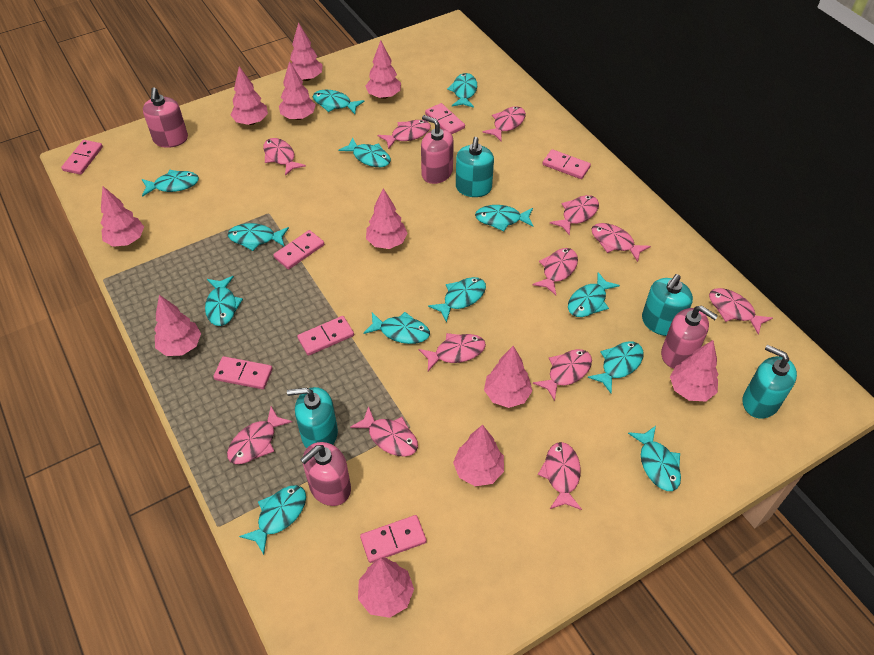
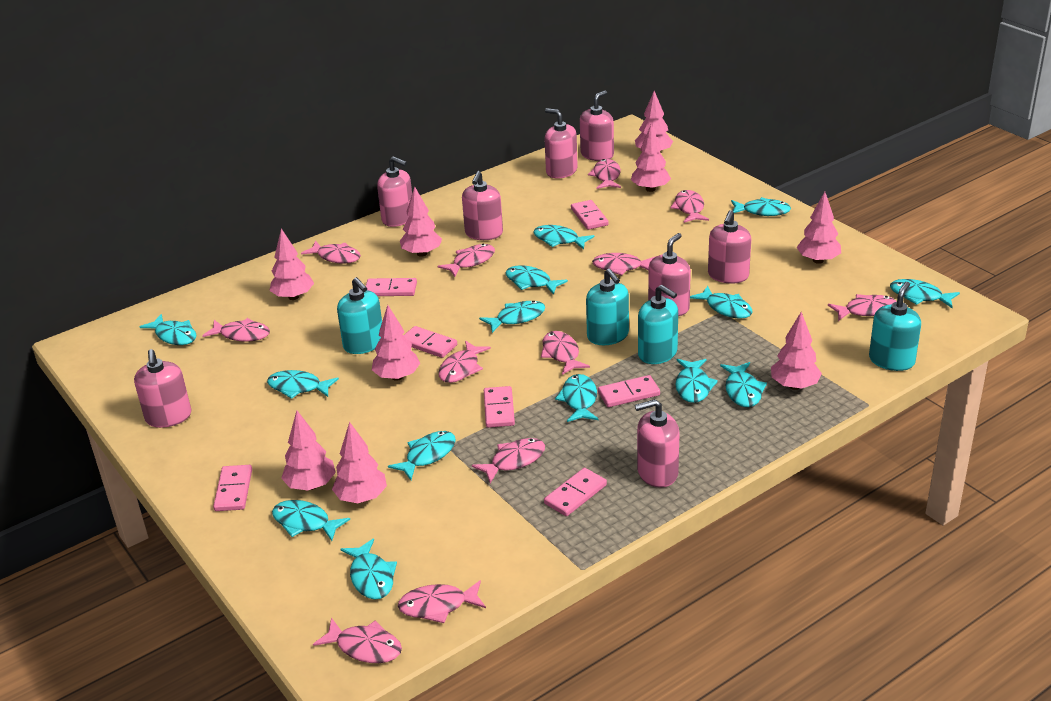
pink soap dispenser: [143,87,188,148] [300,442,351,506] [421,115,454,184] [661,306,718,369] = 4 -> [134,349,191,428] [377,156,412,227] [462,171,503,240] [544,108,578,179] [580,90,614,161] [635,399,679,488] [648,233,691,316] [708,210,751,284] = 8
pink tree: [101,186,144,247] [154,295,201,356] [231,66,268,125] [279,61,316,120] [290,22,323,81] [358,558,414,618] [366,41,401,99] [366,188,408,249] [453,425,504,486] [484,346,532,408] [670,340,719,401] = 11 -> [269,229,314,300] [281,411,336,491] [332,422,387,503] [372,305,420,381] [400,187,442,257] [631,125,671,192] [635,91,673,150] [771,312,822,390] [796,192,841,264] = 9
turquoise fish: [142,170,199,197] [205,276,243,326] [228,223,289,251] [239,485,306,555] [313,90,365,114] [338,137,391,167] [363,312,430,344] [428,277,486,323] [447,73,477,108] [475,205,534,231] [568,272,620,317] [588,341,644,393] [628,426,681,491] = 13 -> [140,314,197,345] [267,370,339,399] [272,500,350,541] [341,538,397,599] [388,431,456,480] [479,301,545,333] [505,265,568,295] [533,225,594,249] [555,374,598,422] [675,359,718,403] [690,285,752,319] [720,362,767,407] [731,197,791,216] [890,279,960,308] = 14

